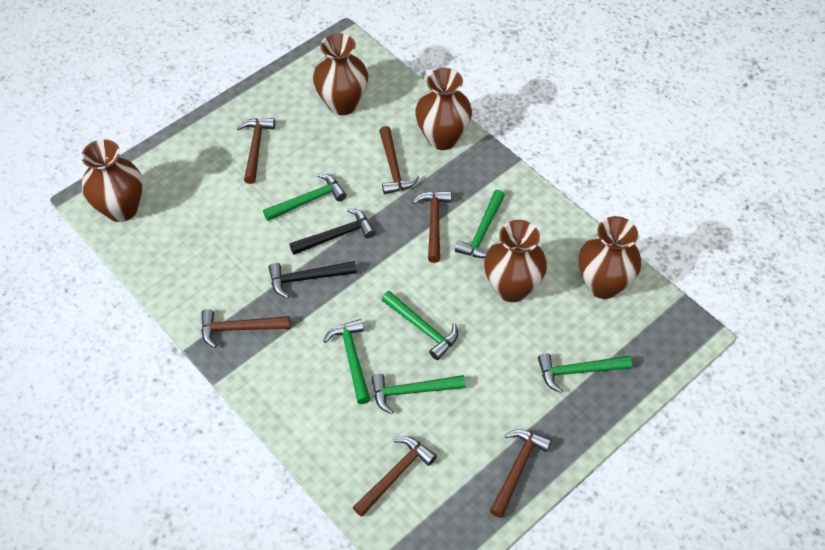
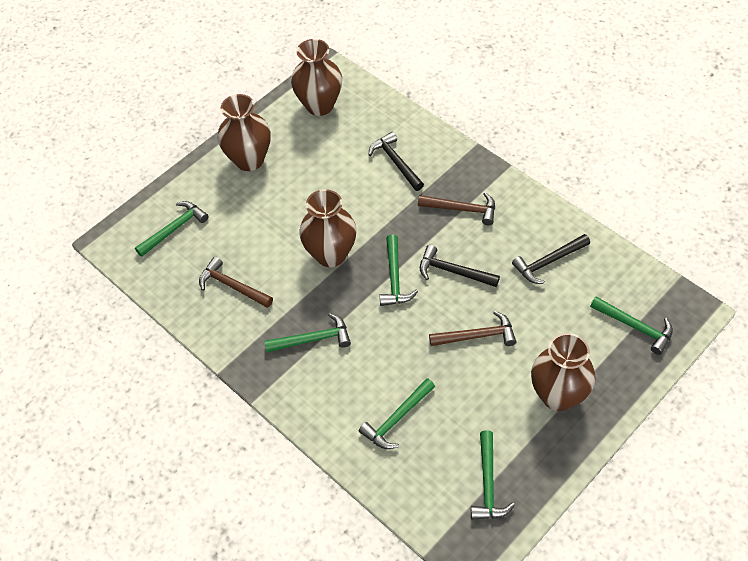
black hammer: [269,261,357,298] [289,208,376,255] = 2 -> [368,131,424,191] [420,245,500,287] [512,234,590,284] = 3
brown hammer: [201,309,290,348] [237,118,275,184] [353,437,437,517] [379,126,419,195] [413,191,451,263] [490,429,552,518] = 6 -> [199,256,273,308] [418,192,495,225] [429,311,516,346] = 3
brown vase: [81,139,143,222] [313,33,368,115] [415,68,472,150] [484,220,547,302] [579,216,641,299] = 5 -> [217,94,271,171] [291,39,342,116] [299,189,356,267] [531,333,596,411] = 4

